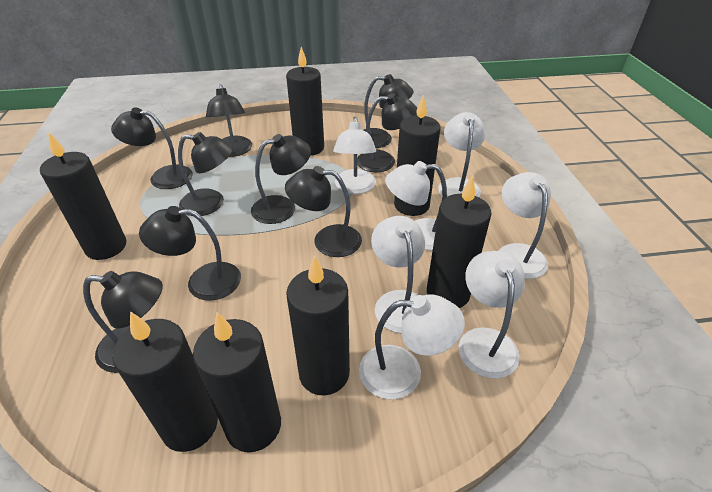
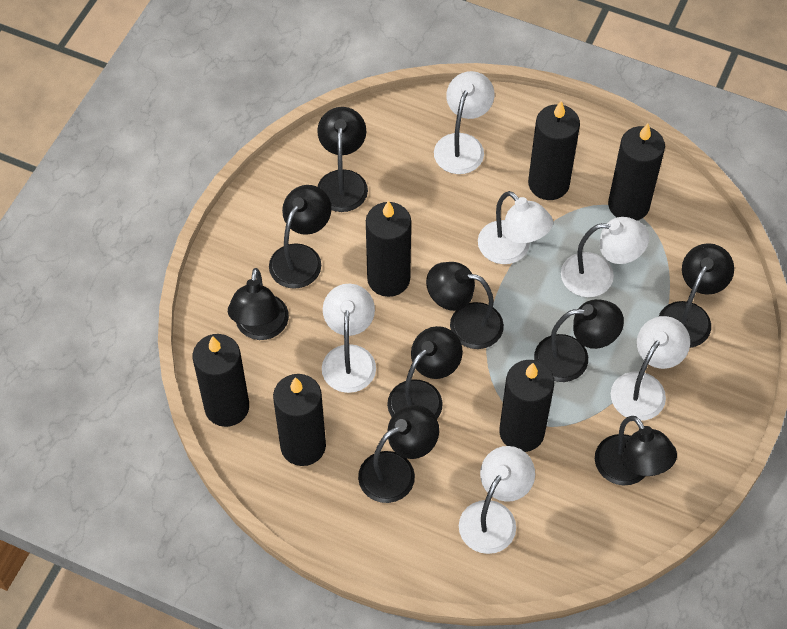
black candle: [40,132,126,260] [112,311,218,452] [193,312,281,452] [286,47,324,156] [286,256,350,396] [394,95,441,216] [427,175,491,308] = 7 -> [193,334,249,427] [273,374,326,466] [366,201,411,297] [500,360,554,452] [528,101,580,200] [608,123,665,221] = 6
white lamp: [333,117,376,194] [359,294,465,399] [371,216,425,333] [385,161,447,250] [438,112,485,197] [459,251,525,379] [499,172,551,279] = 7 -> [322,284,376,393] [434,71,494,174] [459,446,535,554] [478,191,553,264] [561,217,649,297] [611,316,690,421] = 6

